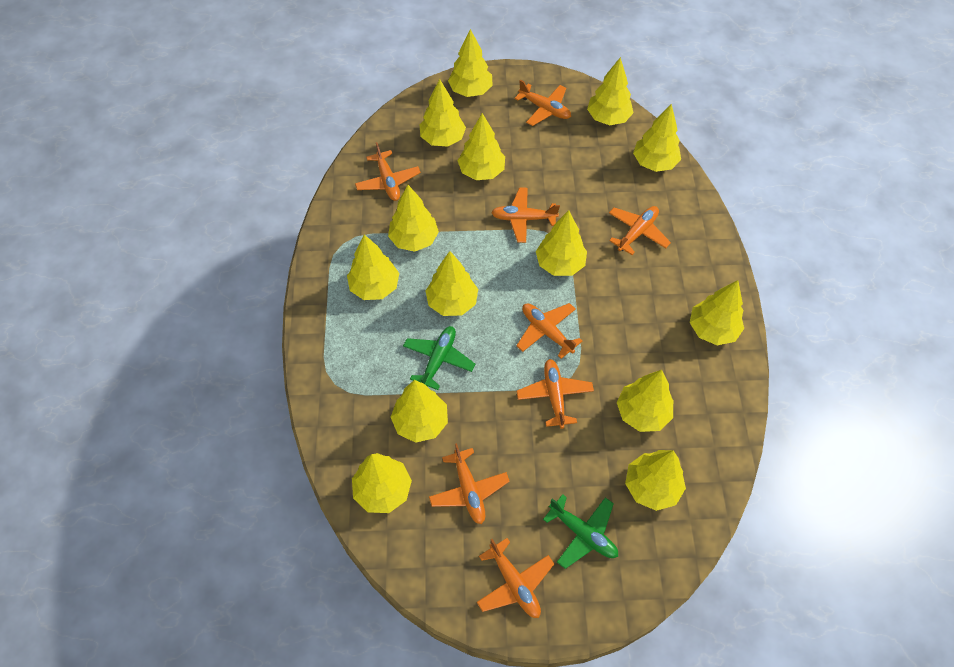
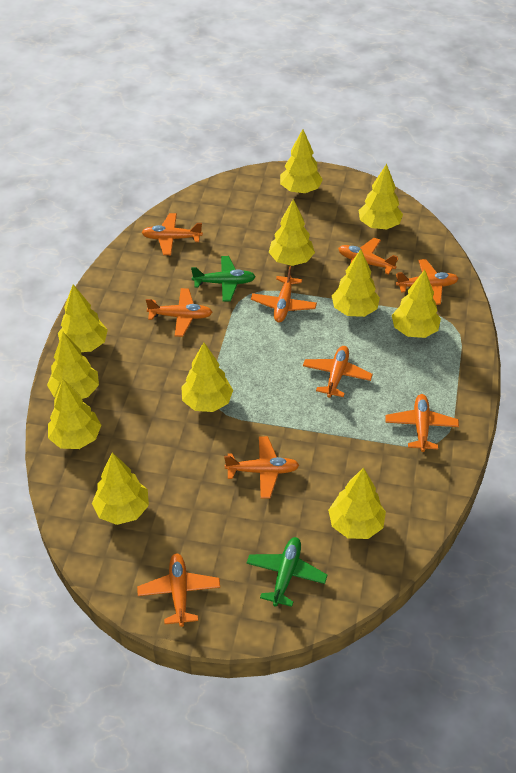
orange plane: [355,142,421,201] [429,443,510,524] [477,538,554,618] [491,187,560,243] [514,80,571,126] [516,303,582,359] [516,359,594,429] [609,206,671,255] = 8 -> [137,553,220,627] [142,213,203,255] [146,288,212,337] [224,436,299,499] [251,266,317,323] [303,346,373,398] [338,238,399,275] [386,394,459,452] [396,259,459,305] = 9
yellow tree: [347,235,399,300] [352,453,412,513] [388,185,439,252] [391,380,448,443] [419,79,466,147] [425,251,478,316] [448,29,493,97] [458,113,505,180] [536,210,587,276] [587,57,633,125] [617,370,673,432] [625,450,686,511] [633,104,681,172] [689,280,744,345] = 14 -> [47,332,99,399] [48,379,101,449] [58,284,108,352] [92,452,149,525] [181,342,233,412] [269,199,315,266] [280,129,323,193] [328,468,386,539] [332,249,380,317] [359,164,403,230] [392,270,441,338] = 11

